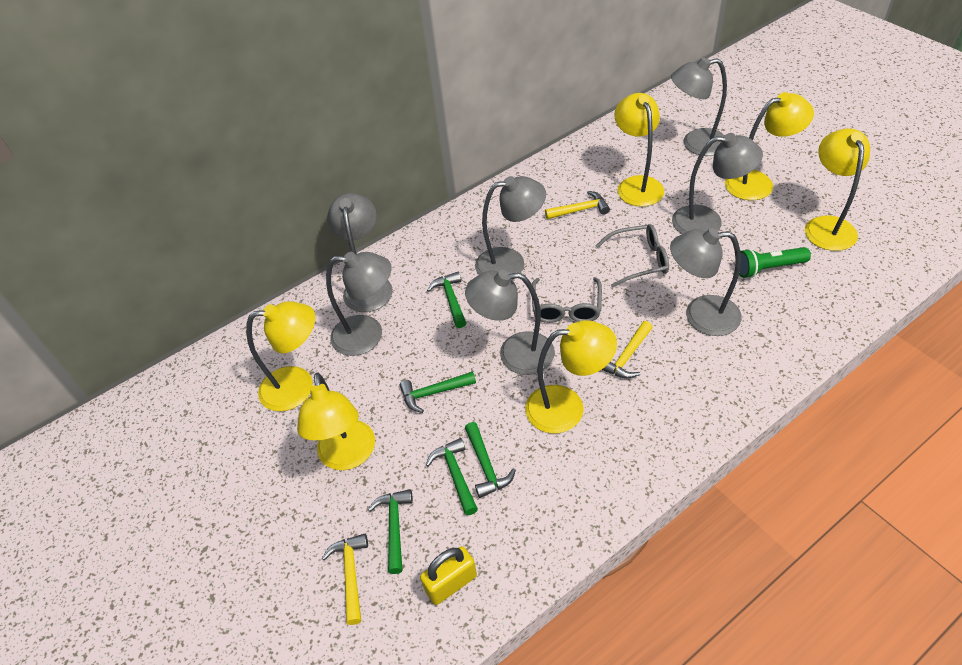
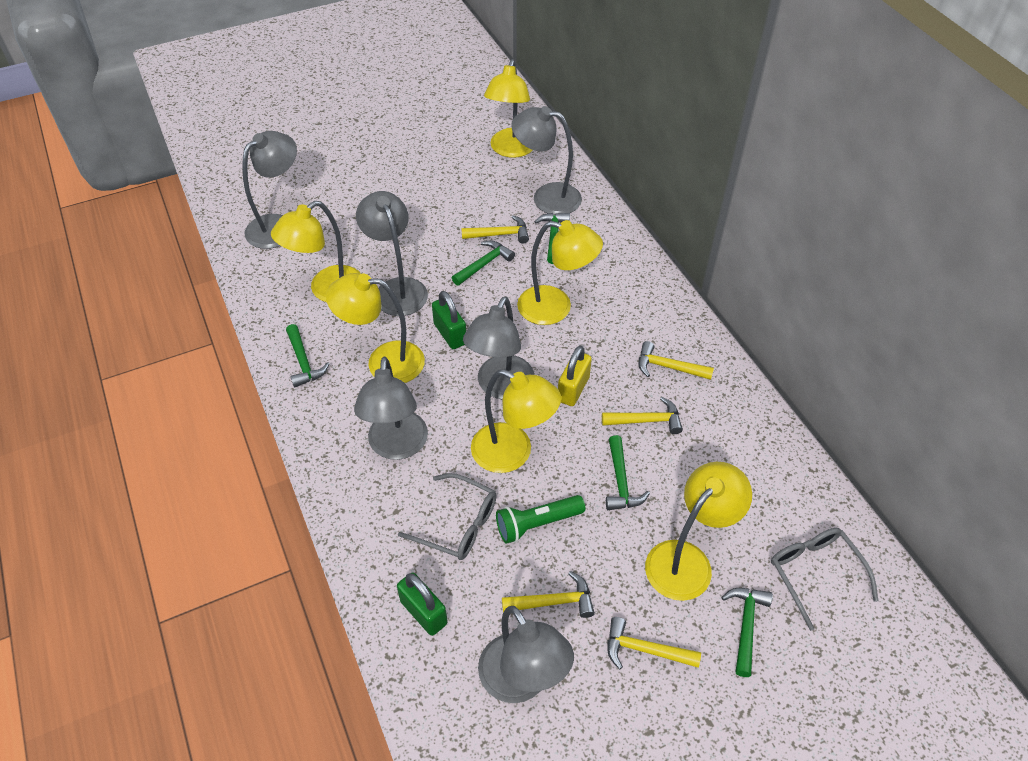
green padlock: none = 0 -> [397,573,448,636] [432,291,466,349] = 2
grey lamp: [326,252,391,356] [327,193,393,312] [465,270,555,375] [475,176,546,280] [670,228,742,336] [671,57,727,156] [672,133,763,234] = 7 -> [242,131,297,249] [354,356,428,460] [356,191,428,316] [463,297,534,400] [478,606,574,703] [511,106,582,215] = 6
yellow hammer: [322,534,368,625] [545,191,610,219] [602,321,653,379] = 3 -> [461,215,529,243] [502,571,595,618] [602,397,683,434] [607,617,701,669] [638,341,714,380] = 5

